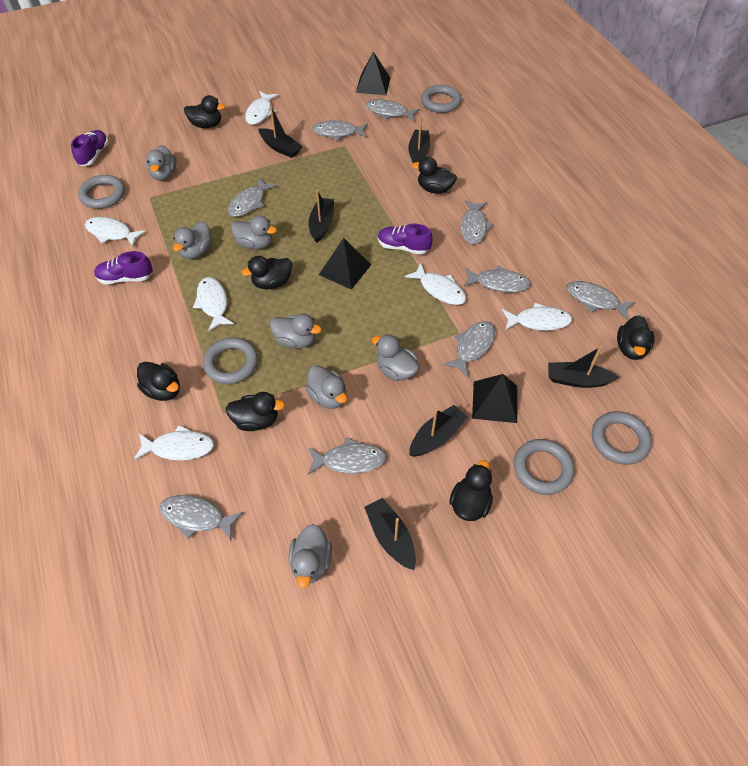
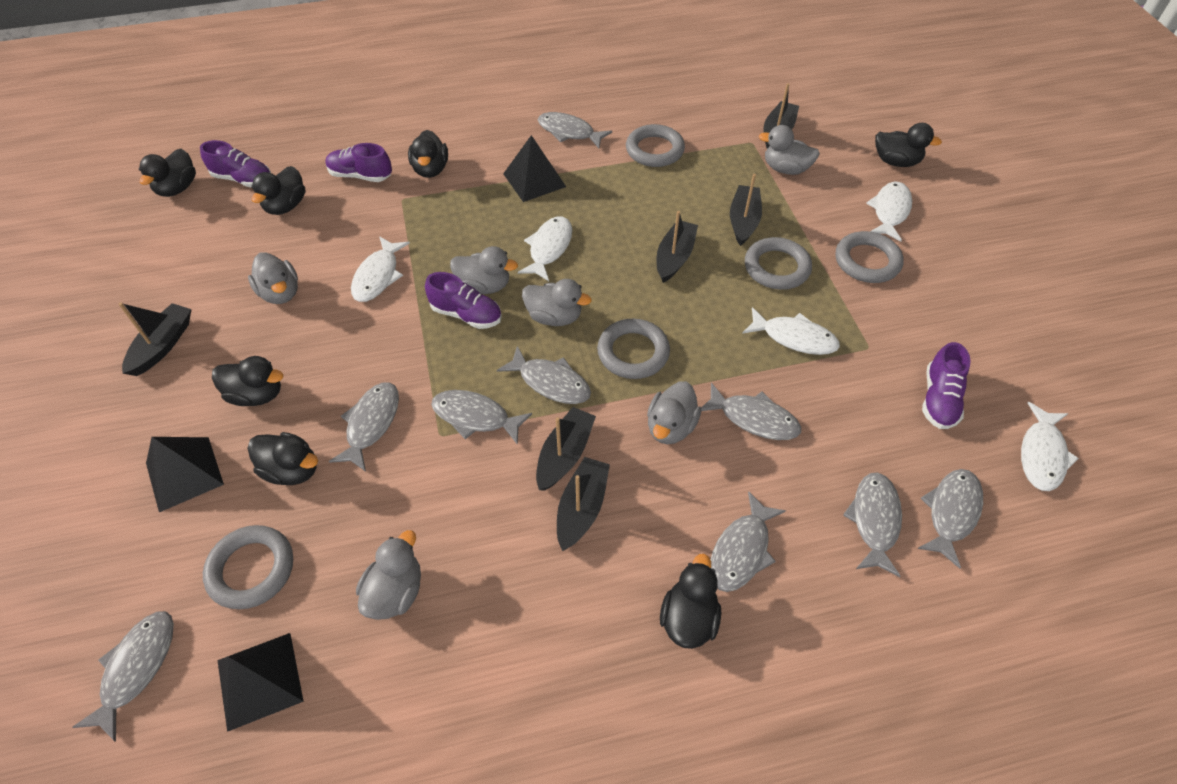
grey duck: [146,145,177,181] [173,221,212,259] [231,216,277,250] [270,313,322,349] [288,524,332,588] [306,365,347,409] [372,334,419,381] = 7 -> [248,252,298,304] [356,530,421,620] [450,246,518,294] [522,279,592,326] [647,381,701,444] [759,125,820,175] = 6
purple shoe: [71,130,109,166] [94,251,153,284] [378,224,433,255] = 3 -> [200,140,271,188] [325,143,392,182] [425,272,502,329] [922,342,971,429] = 4
white fish: [85,217,146,247] [134,425,214,461] [193,277,234,331] [245,91,278,125] [405,263,466,305] [502,303,572,331] = 6 -> [351,236,410,302] [518,216,572,281] [742,307,840,355] [866,182,912,241] [1021,402,1079,491] = 5

